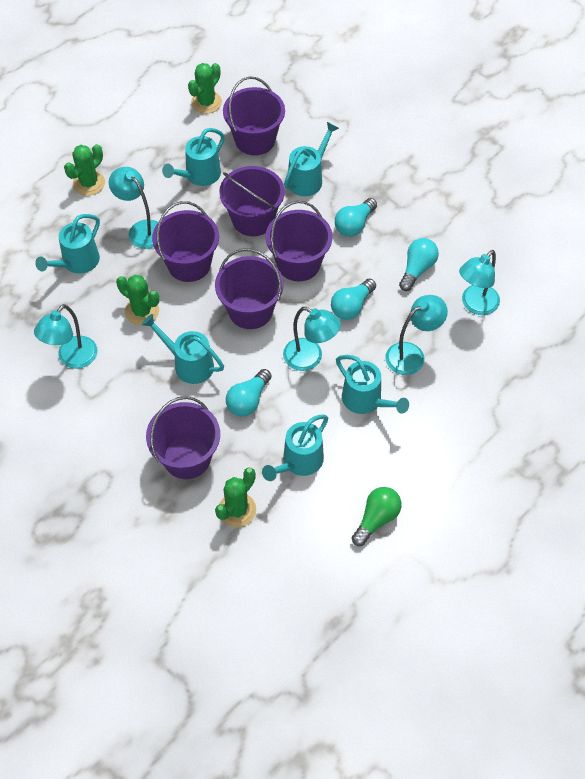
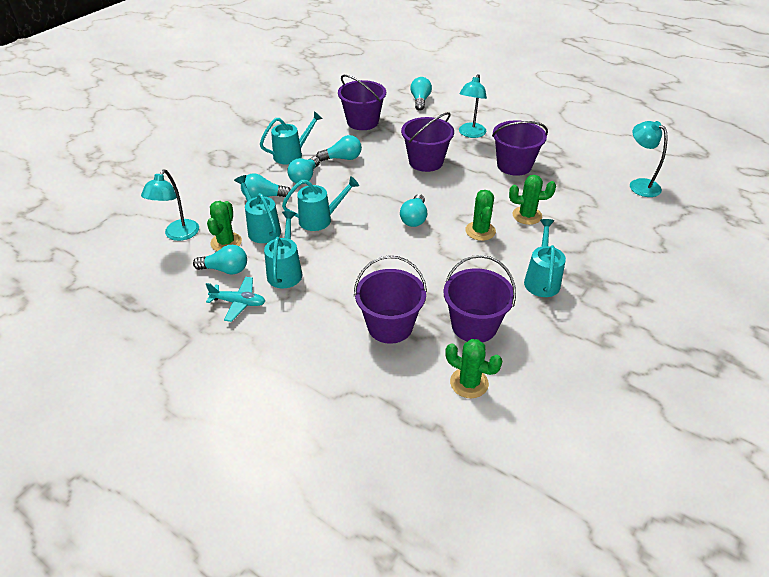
green light bulb: [352,487,402,546] = 1 -> none = 0
purple bucket: [146,396,220,479] [152,201,219,282] [215,248,284,329] [219,166,285,236] [223,76,285,155] [266,201,332,281] = 6 -> [338,75,386,130] [354,255,427,344] [401,112,454,172] [443,255,516,343] [492,120,548,176] = 5
turquoise lamp: [34,304,97,369] [109,167,158,249] [283,307,341,371] [385,295,448,375] [459,250,500,315] = 5 -> [141,169,199,241] [459,74,487,138] [630,121,668,197] = 3
turquoise light bulb: [226,369,272,416] [331,279,376,320] [335,198,377,237] [399,238,439,291] = 4 -> [193,245,247,275] [241,173,291,198] [287,156,320,184] [316,135,362,161] [400,194,427,227] [410,77,432,111] = 6
turquoise plane: none = 0 -> [206,277,265,322] = 1
turquoise watering can: [35,214,100,274] [142,314,224,384] [162,128,225,186] [262,414,328,481] [284,122,339,196] [336,355,409,414] = 6 -> [234,175,281,243] [260,111,323,164] [264,211,303,288] [282,176,359,231] [524,219,566,297] = 5

